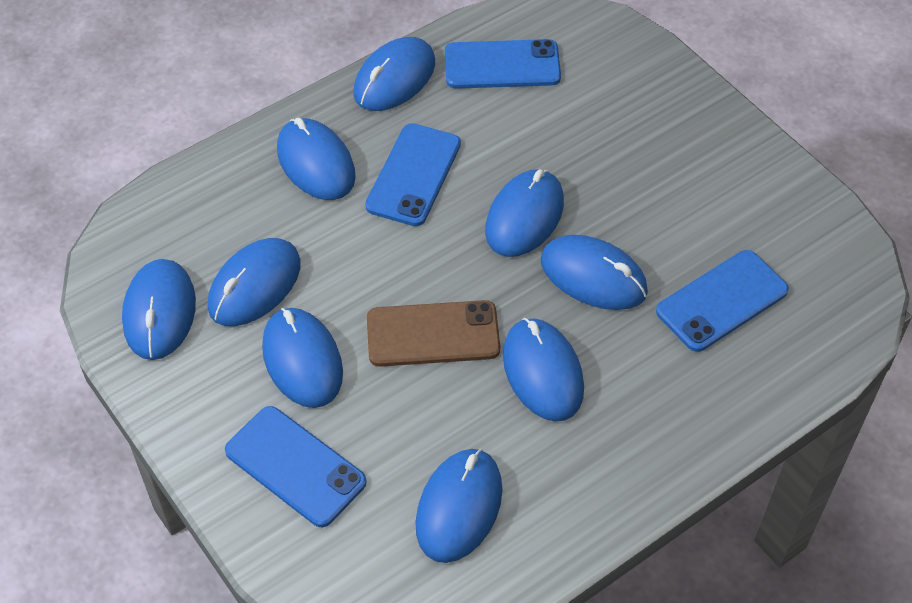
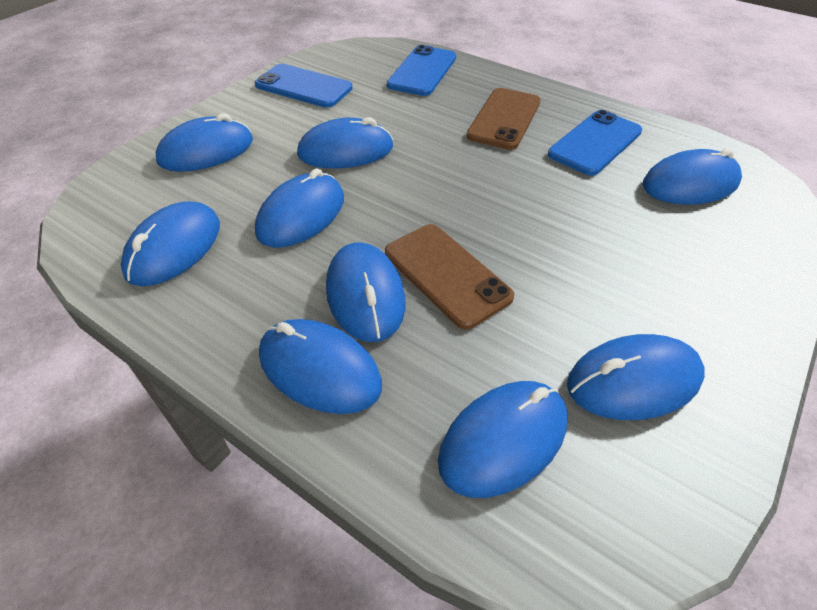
blue phone: [225,406,367,527] [365,123,461,226] [445,39,561,89] [656,250,789,352] = 4 -> [255,64,353,108] [387,45,456,96] [548,110,642,176] = 3
brown phone: [367,300,500,367] = 1 -> [385,224,514,330] [466,88,541,150] = 2

